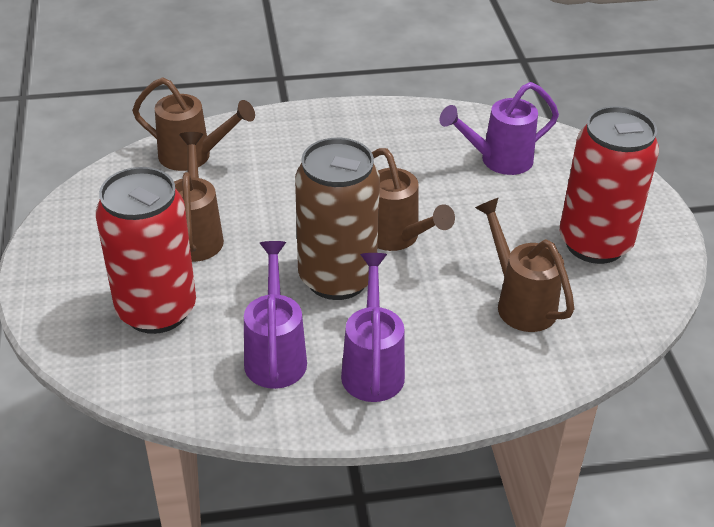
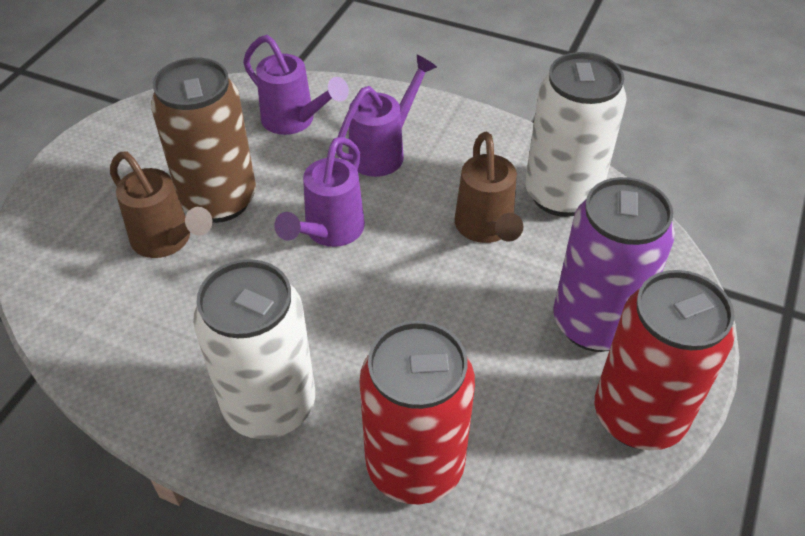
brown watering can: [132,77,255,171] [174,132,224,262] [372,148,455,251] [475,198,574,332] = 4 -> [110,151,212,258] [455,132,523,243] = 2
purple can: none = 0 -> [553,177,675,352] = 1
white can: none = 0 -> [193,259,315,439] [525,52,627,217] = 2

